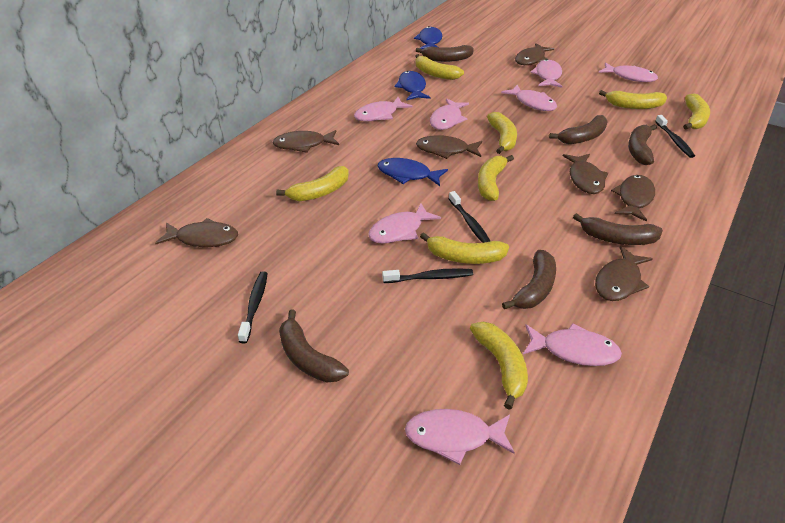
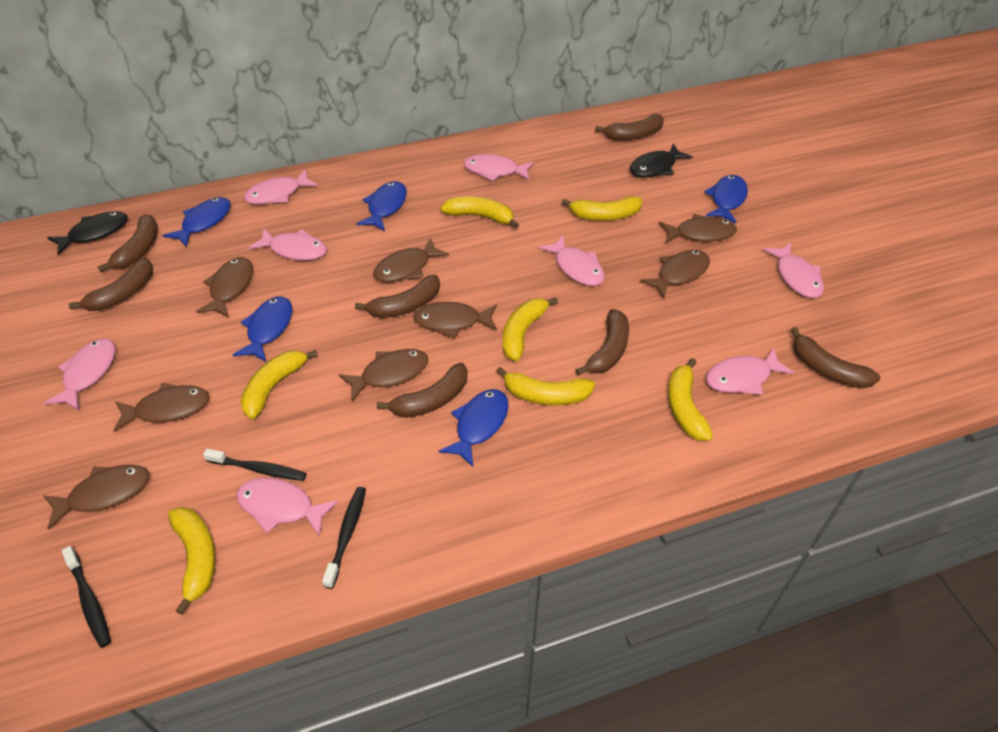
black fish: none = 0 -> [47,211,128,256] [630,144,693,178] = 2
black toothbrush: [238,271,268,343] [382,268,473,283] [449,191,490,243] [655,115,695,158] = 4 -> [62,546,111,648] [203,449,306,481] [322,487,366,589] = 3
blue fish: [377,158,448,186] [394,71,431,100] [414,26,442,49] = 3 -> [163,197,231,247] [233,296,293,362] [356,181,407,231] [439,389,509,467] [705,175,748,223] = 5
brown banana: [279,310,349,382] [416,45,474,62] [502,250,556,309] [549,115,608,144] [573,213,663,245] [628,124,657,165] = 6 -> [69,258,153,311] [98,214,158,272] [355,275,440,318] [377,363,468,418] [576,309,629,375] [595,114,664,141] [791,327,880,389] = 7
brown fish: [155,218,238,247] [272,130,339,153] [416,135,482,159] [515,43,554,65] [563,154,608,194] [595,246,653,301] [611,175,655,222] = 7 -> [43,465,149,530] [114,383,210,432] [196,257,253,317] [339,349,429,401] [373,237,449,283] [413,302,497,339] [640,250,710,299] [659,214,737,243] = 8
yellow banana: [276,166,349,201] [415,54,464,80] [420,232,509,264] [470,322,528,410] [478,155,514,201] [487,112,517,154] [599,90,667,109] [683,93,710,129] = 8 -> [168,507,216,615] [240,350,318,419] [441,196,519,229] [496,367,595,405] [503,297,558,361] [562,196,642,221] [668,358,713,441] = 7

